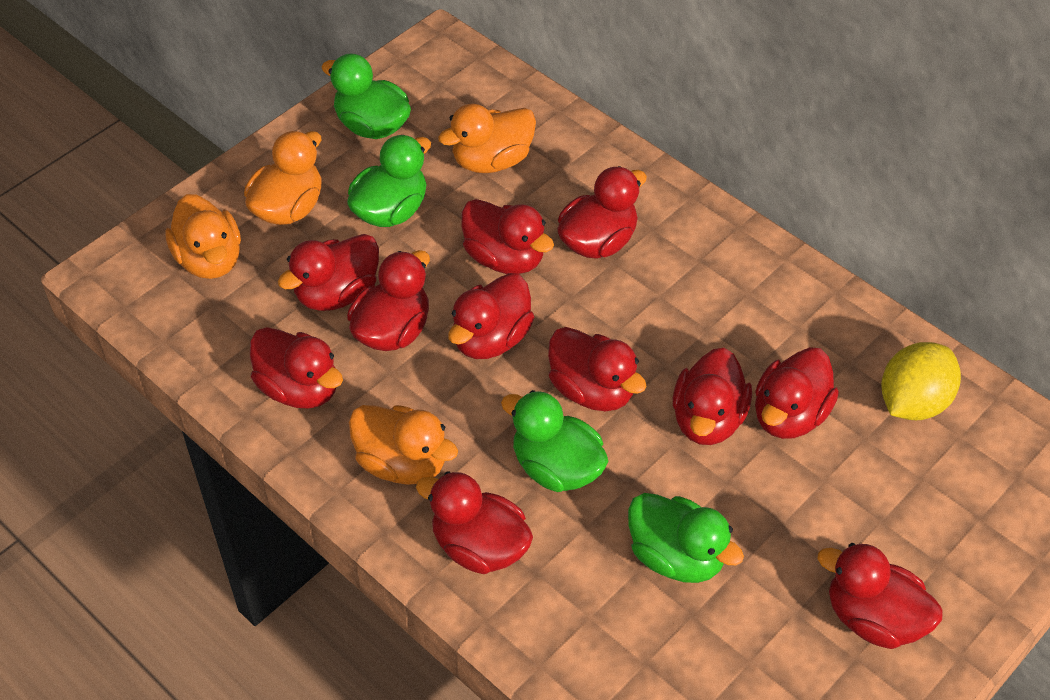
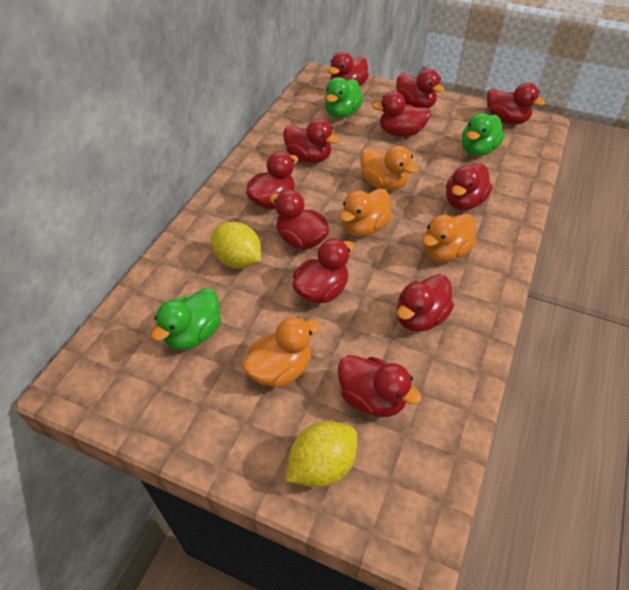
green duck: [322,54,411,139] [347,135,431,227] [501,390,608,492] [628,493,744,583] = 4 -> [151,288,221,350] [325,77,364,118] [462,113,505,156] = 3
yellow lemon: [881,342,961,420] = 1 -> [211,222,261,269] [286,422,357,488] = 2

